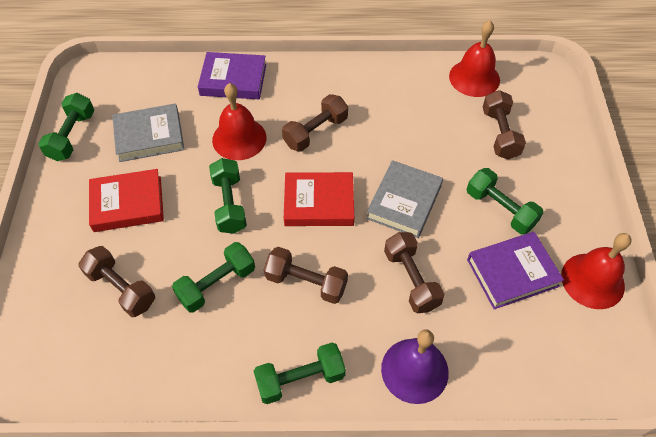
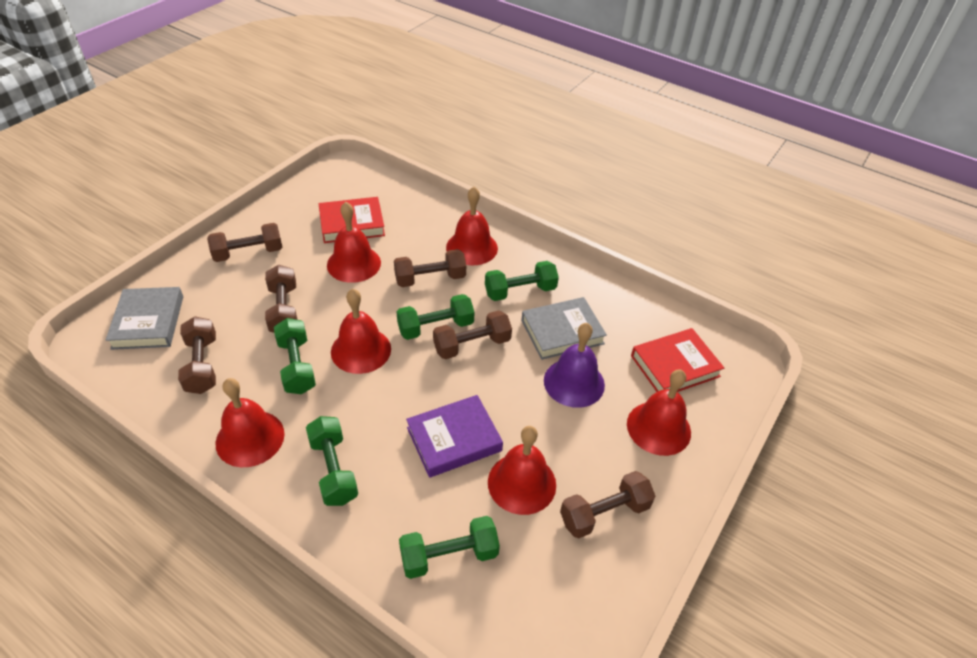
brown dumbbell: [79,246,155,317] [264,247,348,304] [282,94,348,152] [384,232,444,313] [483,90,526,160] = 5 -> [178,316,216,394] [207,223,283,262] [265,265,298,333] [394,249,466,287] [433,310,512,359] [560,471,656,538] = 6
purple book: [198,52,266,99] [467,232,564,309] = 2 -> [406,395,503,478] = 1
red bell: [212,83,266,160] [449,20,500,97] [561,233,632,309] = 3 -> [216,378,285,467] [327,202,381,283] [331,289,391,374] [446,187,498,265] [488,426,556,515] [627,369,691,456] = 6

